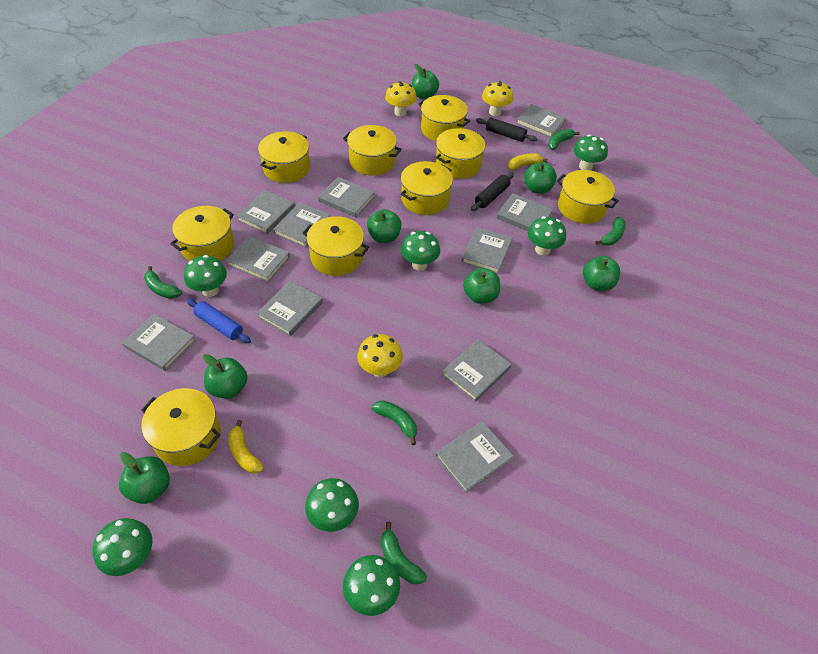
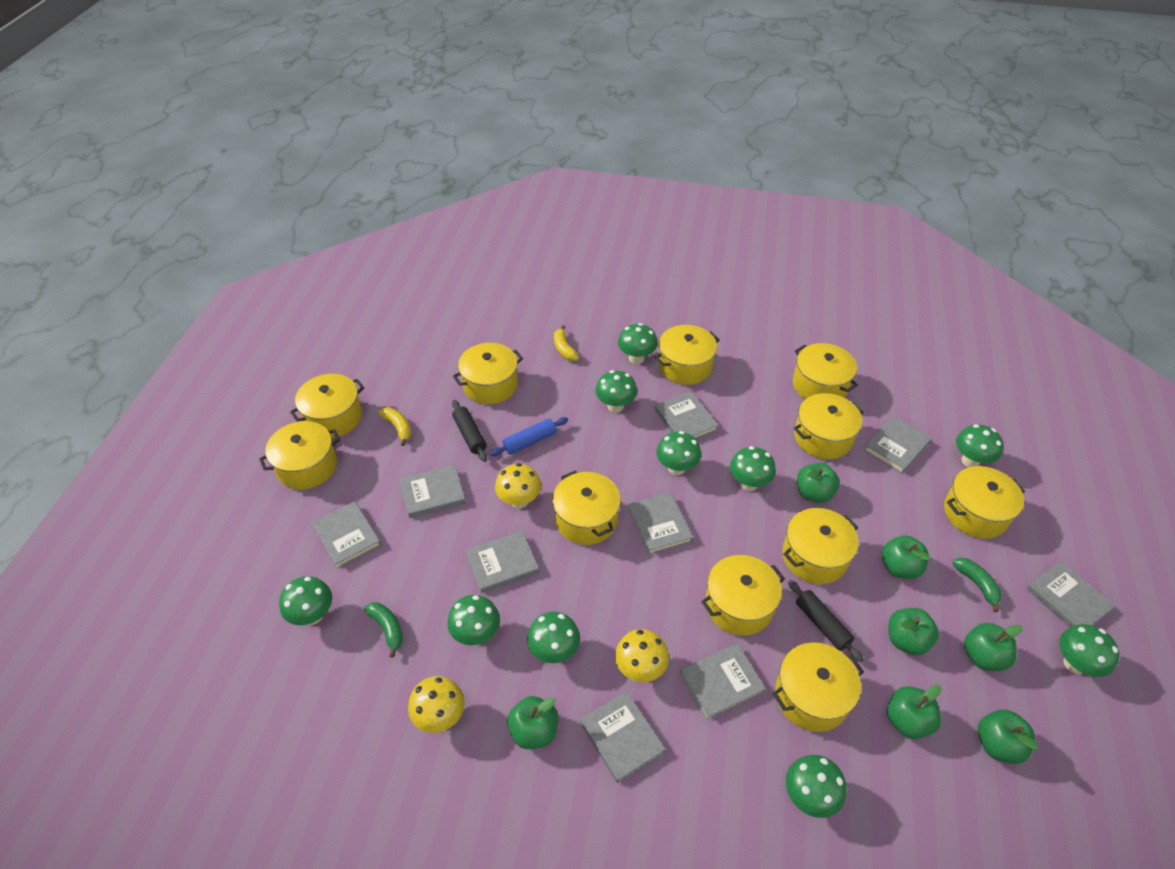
green banana: [144,266,182,299] [371,401,417,445] [381,522,427,584] [548,129,580,150] [595,217,626,246] = 5 -> [364,602,403,658] [953,558,1002,612] = 2
green mushroom: [92,518,152,576] [184,255,227,297] [305,478,359,532] [343,555,400,616] [401,231,440,271] [528,216,566,256] [573,135,608,170] = 7 -> [279,576,332,625] [447,595,500,645] [527,612,580,663] [595,370,637,412] [618,323,658,364] [656,431,701,475] [730,446,776,491] [786,755,847,818] [956,424,1004,467] [1059,624,1120,677] = 10
grey book: [122,314,196,371] [226,236,290,282] [237,190,295,234] [257,280,323,336] [273,202,330,247] [318,177,375,217] [435,421,513,493] [442,339,511,402] [461,227,513,274] [497,193,553,231] [516,104,566,138] = 11 -> [312,501,381,569] [400,465,466,518] [466,531,539,593] [580,691,665,783] [628,492,693,555] [655,391,718,439] [680,644,766,720] [864,416,932,474] [1026,561,1115,628] = 9
yellow pot: [141,388,221,466] [170,206,234,261] [258,131,310,183] [303,216,369,276] [343,125,402,175] [401,161,453,215] [418,95,470,141] [436,128,485,179] [557,170,619,224] = 9 -> [259,421,340,490] [290,374,364,438] [453,343,523,404] [552,471,621,545] [655,325,720,385] [701,555,785,636] [773,642,864,732] [782,508,859,584] [793,343,858,399] [794,393,864,459] [944,466,1025,539] = 11

